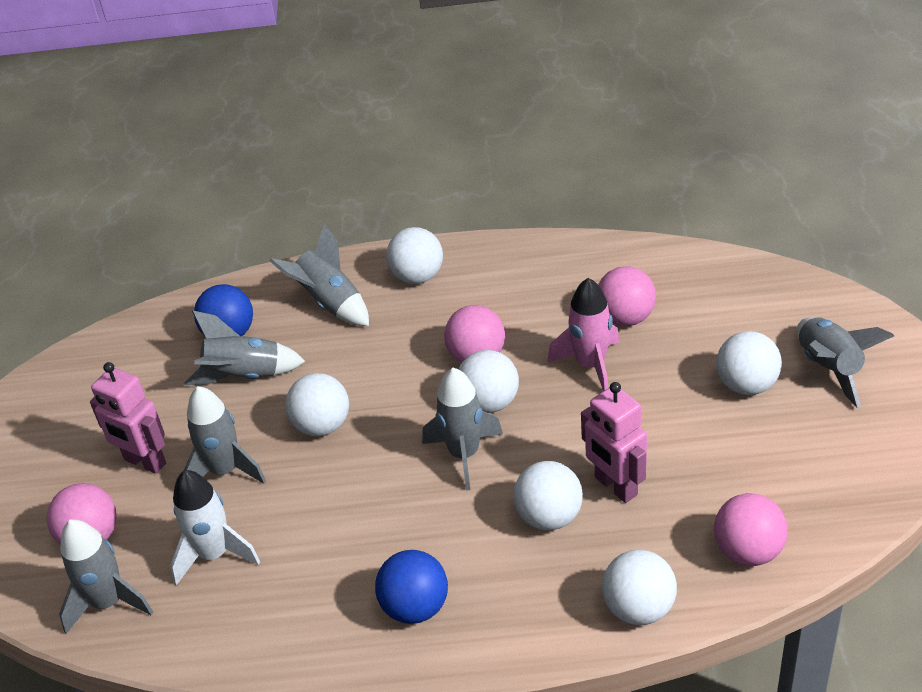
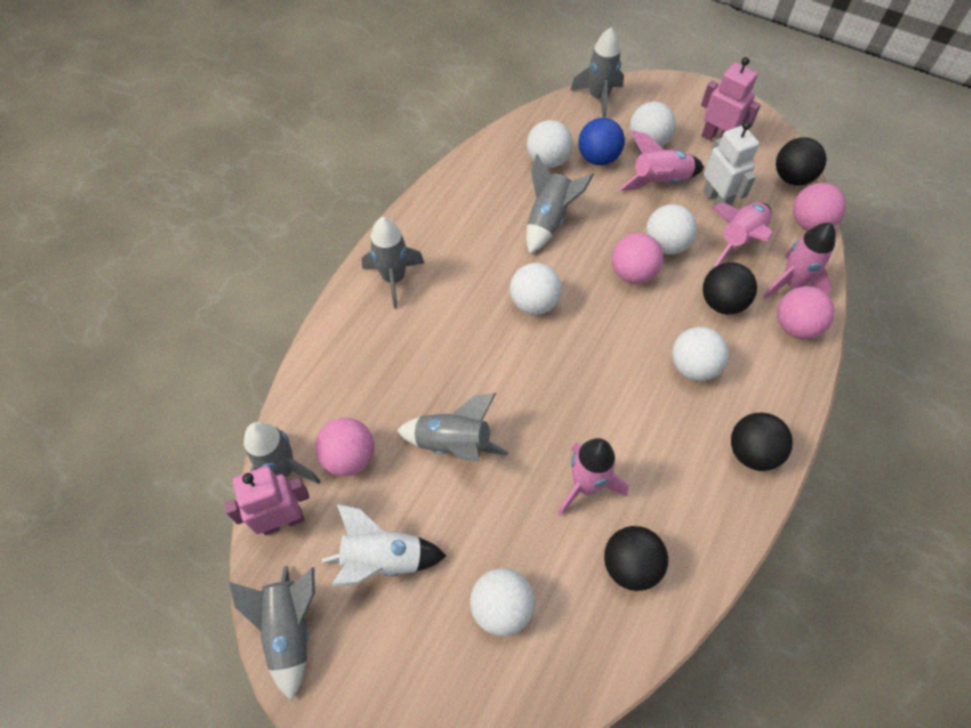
black ball: none = 0 -> [604,526,668,591] [703,262,757,314] [731,413,793,471] [776,137,826,186] = 4
blue ball: [194,284,253,336] [375,550,448,624] = 2 -> [578,118,625,165] = 1
pink rocket: [547,278,620,391] = 1 -> [558,438,628,516] [619,130,704,191] [711,202,773,267] [763,223,836,299] = 4
white robot: none = 0 -> [703,121,759,206] = 1

